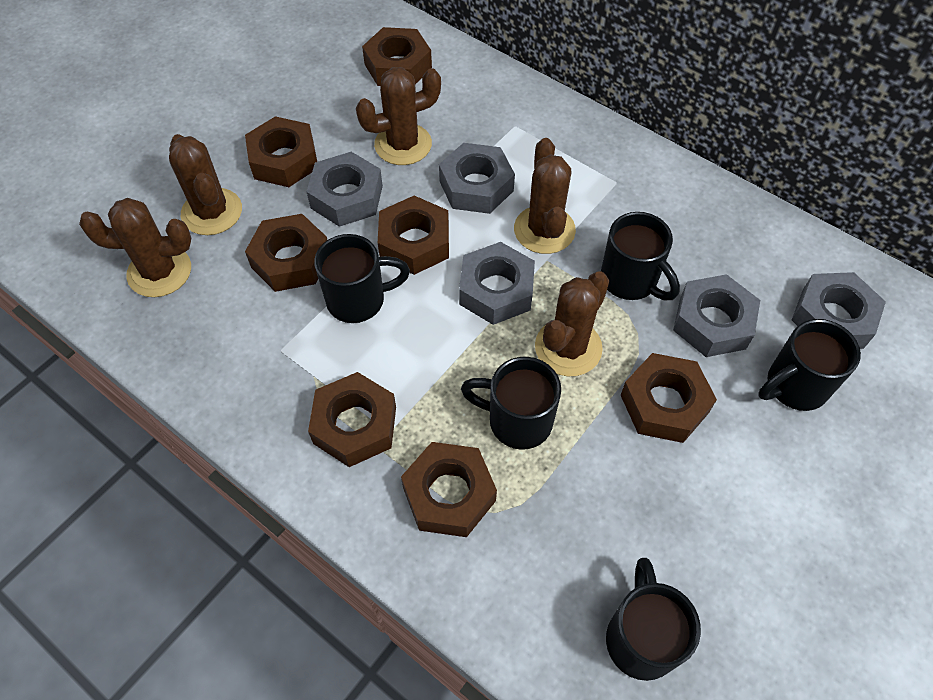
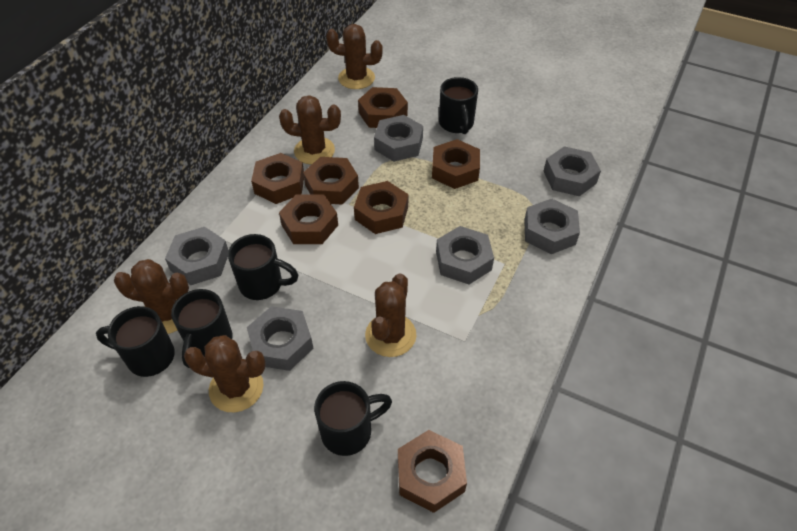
grey nut: [306,152,383,227] [439,143,515,214] [459,242,535,325] [673,274,760,357] [792,272,886,349] = 5 -> [165,227,229,285] [247,306,314,371] [374,115,423,162] [436,226,494,284] [524,199,580,254] [544,146,601,196] = 6

